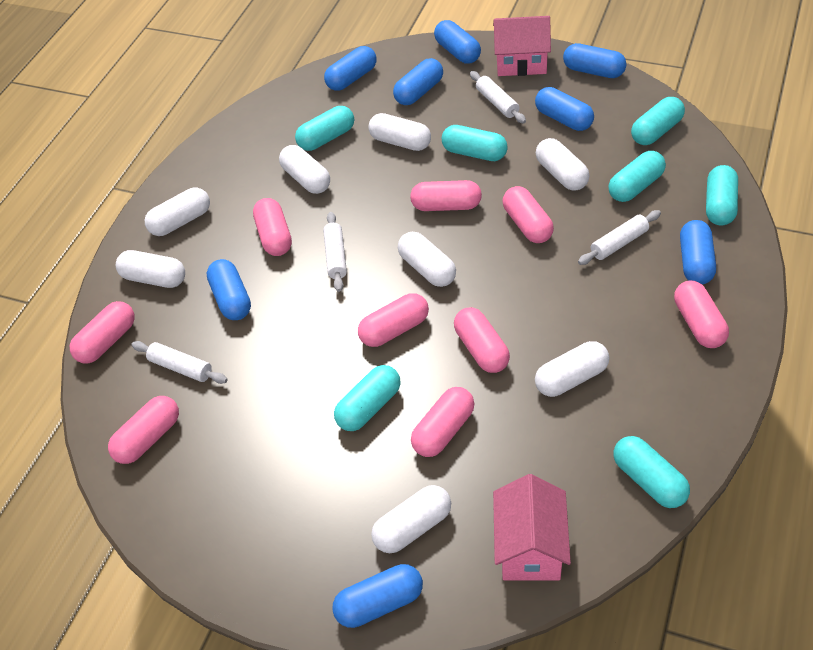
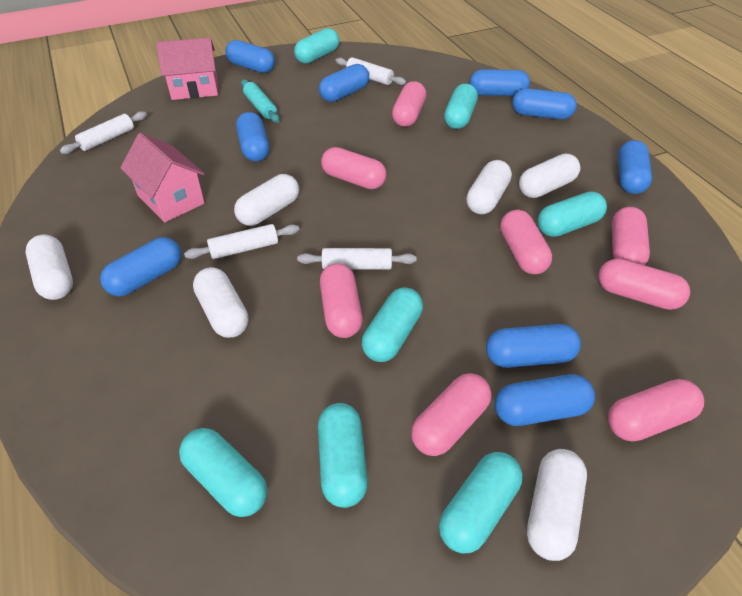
blue capsule: [207,259,251,320] [324,46,376,91] [332,564,423,628] [393,58,443,105] [434,20,481,64] [535,87,594,131] [563,43,626,78] [680,220,716,285] = 8 -> [100,237,182,296] [225,40,275,73] [236,112,269,162] [319,64,369,102] [470,69,530,96] [486,324,581,368] [495,374,595,426] [512,88,577,119] [618,140,652,194] = 9
pink capsule: [70,301,135,364] [108,396,179,464] [253,198,292,256] [358,293,429,347] [410,180,482,211] [411,387,475,457] [454,307,510,373] [503,186,554,243] [674,281,729,348] = 9 -> [320,263,363,338] [321,147,387,189] [392,81,426,127] [411,373,492,456] [500,210,552,274] [598,259,690,310] [608,379,704,441] [612,207,650,265] = 8
turquoise rolling pin: none = 0 -> [241,79,280,123] = 1
white capsule: [116,250,185,288] [145,188,210,236] [279,145,330,194] [368,113,431,151] [371,485,451,553] [398,232,456,287] [535,341,609,397] [536,138,590,191] = 8 -> [26,234,73,300] [193,267,249,338] [234,174,299,226] [466,160,512,214] [519,154,580,198] [527,449,587,561] = 6

